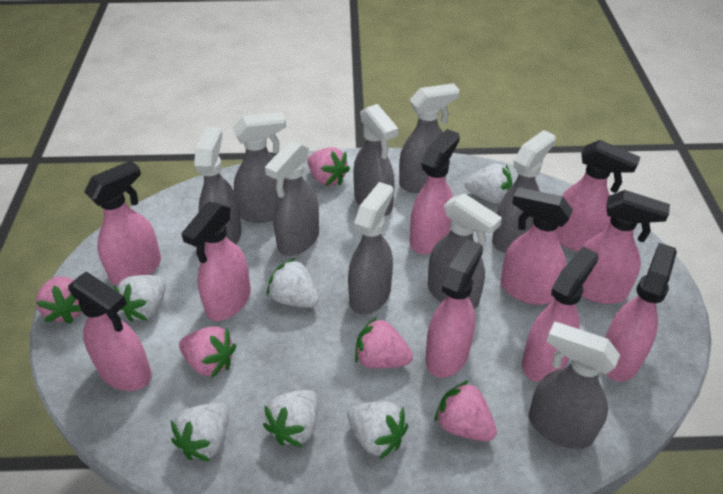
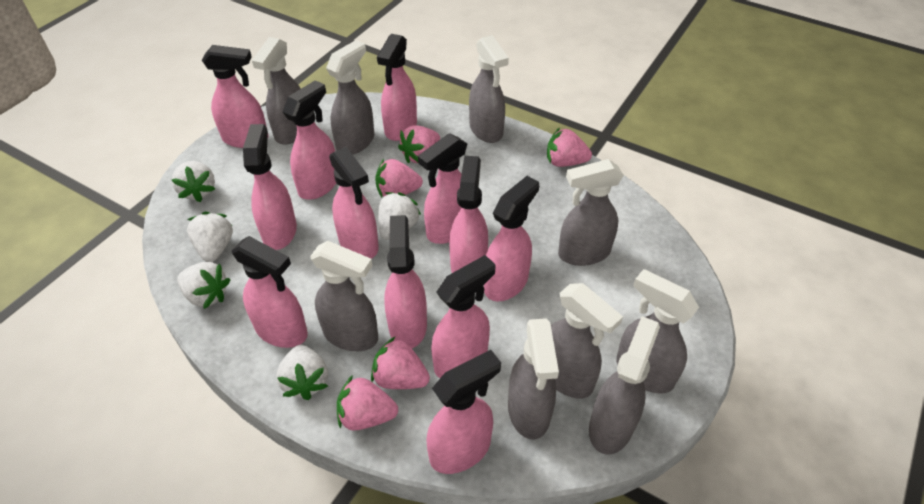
pink spray bottle: [68,271,151,391] [84,161,161,285] [181,202,251,321] [410,129,460,254] [425,239,483,378] [500,187,573,305] [522,246,598,382] [556,140,641,252] [580,190,670,304] [605,243,677,381] = 10 -> [202,45,268,148] [232,236,308,348] [243,124,297,250] [283,80,336,200] [329,147,379,259] [377,34,417,141] [384,215,427,348] [418,133,467,244] [426,350,501,474] [431,255,496,378] [449,156,488,273] [484,176,539,302] = 12
white strawberry: [114,275,166,322] [171,403,229,462] [263,390,318,447] [267,258,319,308] [347,402,408,459] [465,164,512,204] = 6 -> [172,161,215,202] [177,262,230,309] [187,212,233,262] [276,345,328,400] [378,192,421,240] = 5

